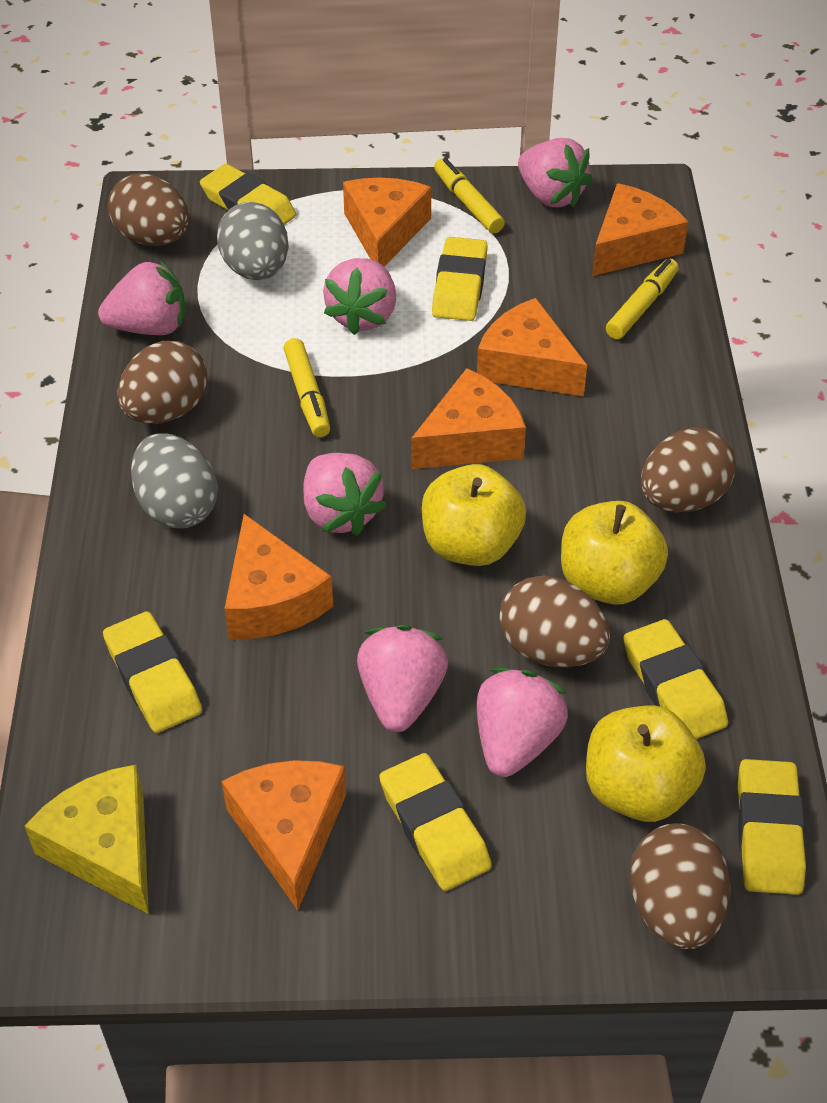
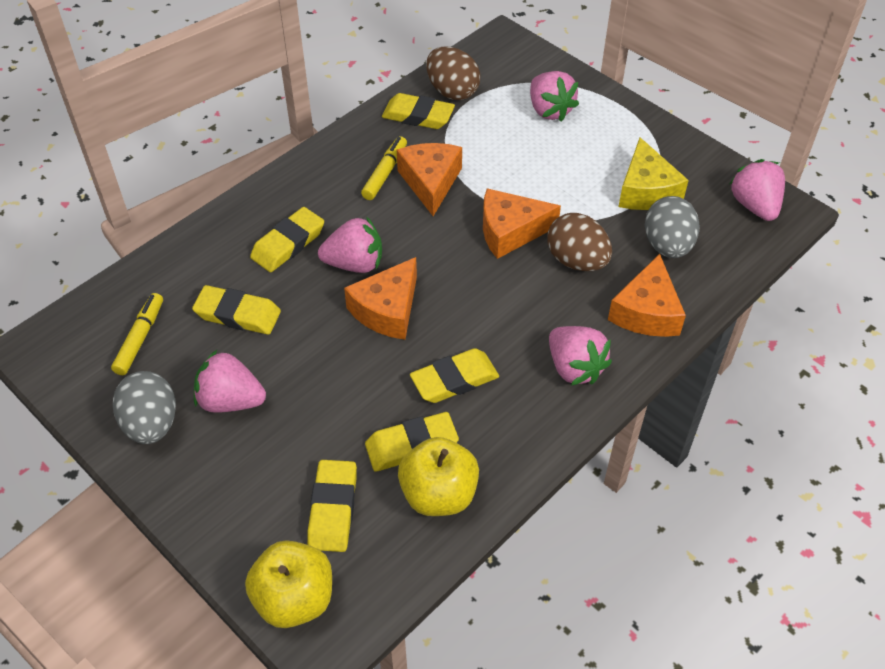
brown egg: [108,173,189,246] [118,341,207,424] [499,576,610,667] [629,823,730,949] [641,427,736,512] = 5 -> [426,47,481,100] [547,213,612,271] = 2
orange cheese: [222,760,346,910] [224,514,333,639] [343,178,431,267] [411,368,526,469] [477,298,587,396] [592,183,689,276] = 6 -> [344,257,417,340] [397,143,462,216] [483,188,561,259] [608,254,686,337] = 4
pink strawberry: [98,260,185,335] [304,453,387,536] [323,258,396,335] [357,625,448,732] [477,668,568,777] [518,138,593,208] = 6 -> [194,350,266,413] [318,216,382,273] [530,71,579,122] [549,326,612,385] [729,159,785,221] = 5
yellow apple: [422,464,526,566] [561,501,668,605] [586,706,706,822] = 3 -> [245,540,332,628] [398,437,479,516] = 2
yellow marker: [283,338,330,437] [434,158,505,234] [606,258,679,339] = 3 -> [111,293,163,375] [361,136,407,200] = 2

